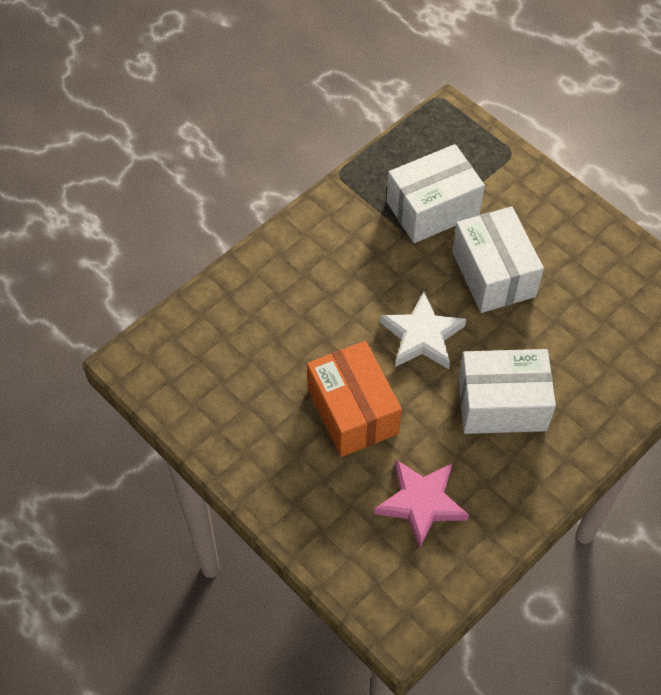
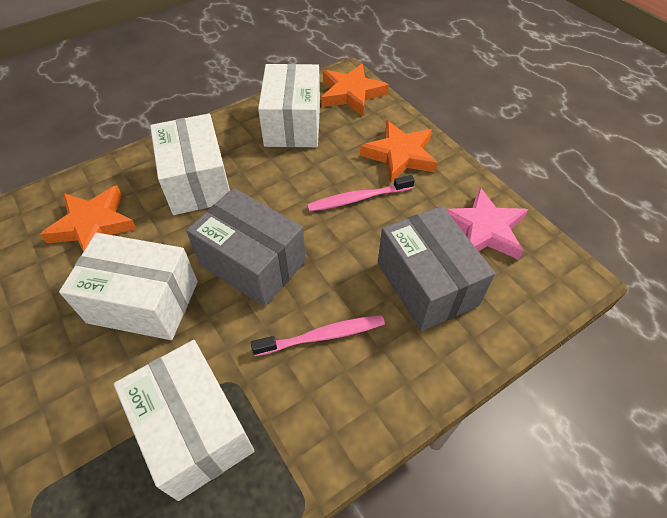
grey box: none = 0 -> [186,188,306,307] [378,206,495,331] = 2
orange box: [307,341,402,457] = 1 -> none = 0
orange star: none = 0 -> [40,186,137,252] [321,64,389,116] [360,120,438,184] = 3
pink toothbrush: none = 0 -> [251,315,385,356] [307,175,415,212] = 2
white box: [386,144,485,243] [452,207,544,313] [458,349,556,434] = 3 -> [59,233,198,340] [114,340,254,501] [150,114,230,215] [258,64,320,147] = 4
white star: [380,291,466,369] = 1 -> none = 0

